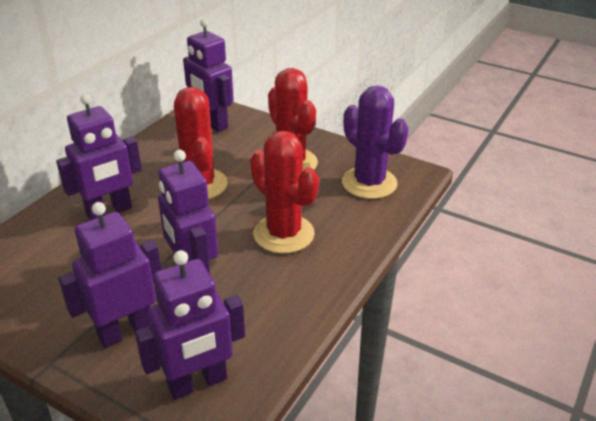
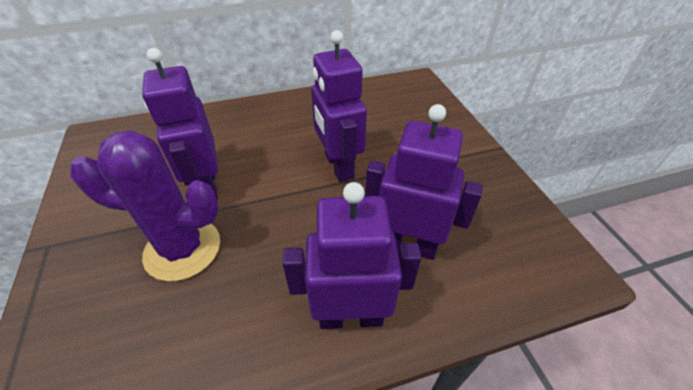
purple robot: [56,94,142,220] [58,202,162,348] [135,250,245,400] [158,150,218,274] [183,18,234,132] = 5 -> [142,48,218,200] [282,182,422,329] [311,30,367,182] [365,104,483,260] = 4
red cactus: [174,87,228,199] [250,131,319,254] [268,68,318,170] = 3 -> none = 0

